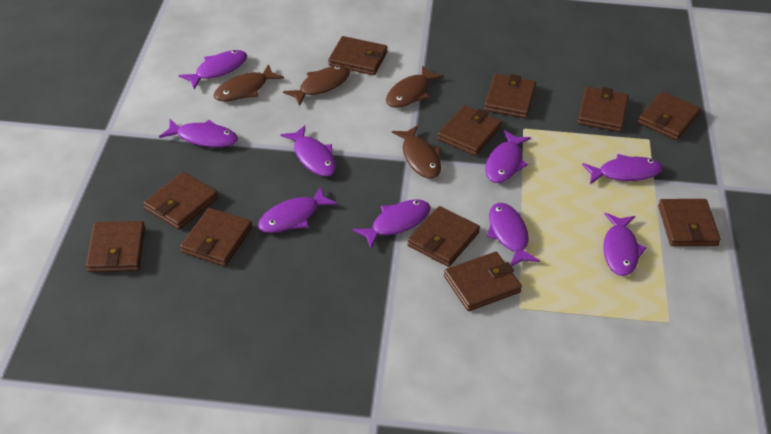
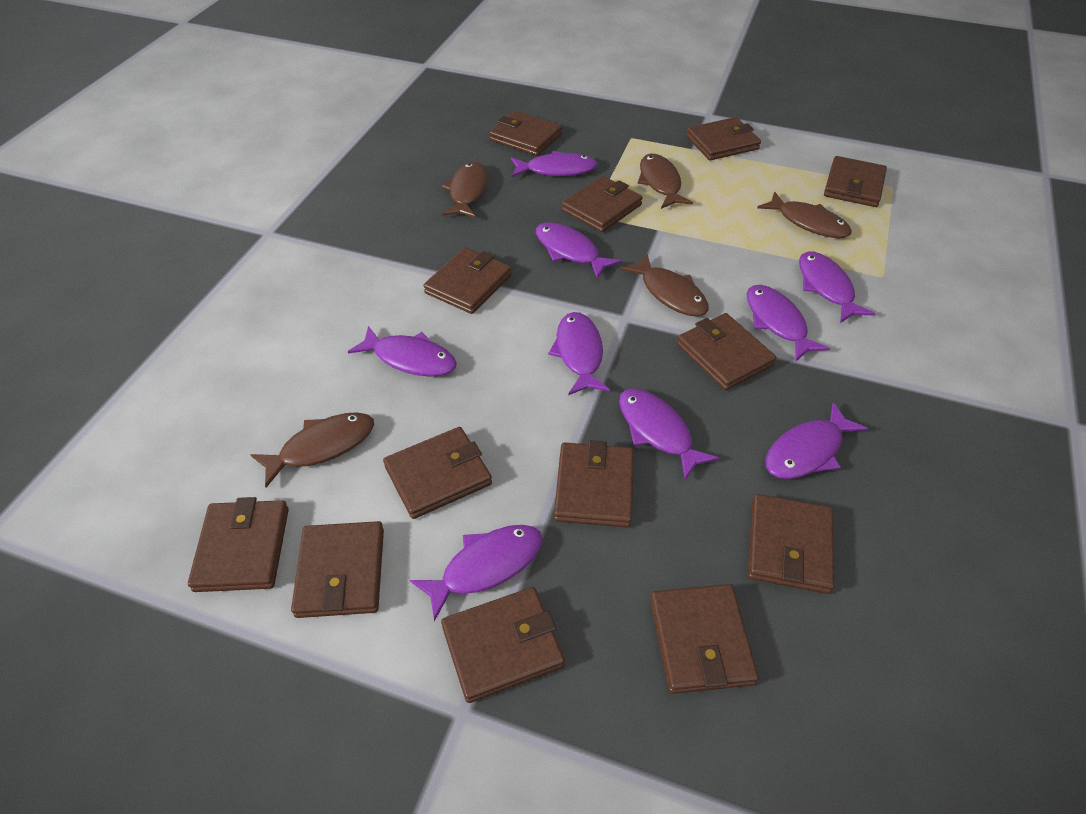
brown fish: [213,64,284,101] [283,66,350,106] [386,65,444,108] [392,125,441,178] = 4 -> [250,412,374,488] [441,162,488,218] [621,254,709,317] [637,154,693,209] [757,191,852,238] = 5
brown wallet: [86,221,145,272] [143,172,218,230] [180,207,252,267] [328,36,388,75] [408,206,480,267] [438,105,502,156] [444,252,522,311] [484,74,536,118] [578,87,629,132] [638,91,701,140] [658,199,721,246] = 11 -> [188,497,289,592] [291,521,384,618] [383,427,492,519] [424,247,512,314] [441,587,565,703] [489,111,562,156] [554,440,634,528] [562,176,643,232] [650,584,759,694] [677,313,776,390] [686,117,761,161] [748,494,834,594] [824,156,887,207] = 13

